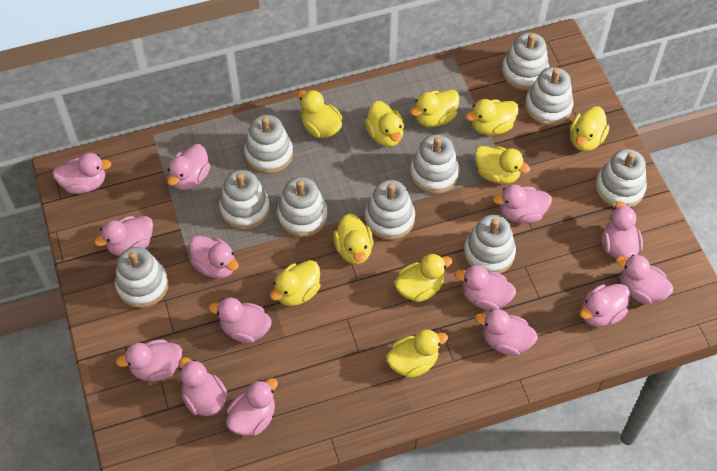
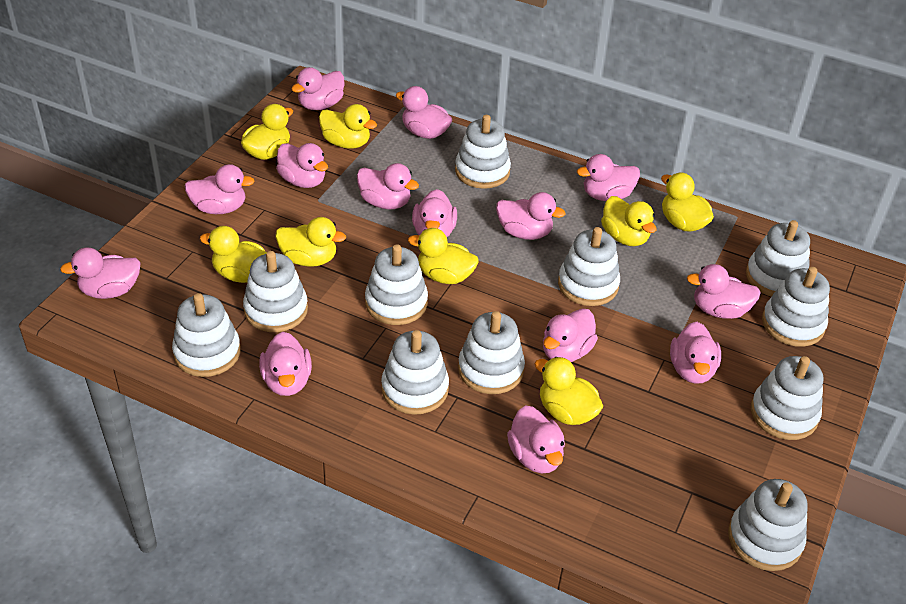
white stacking toy: [115,247,169,308] [219,170,270,230] [244,115,293,174] [277,177,328,237] [365,180,415,240] [410,134,460,194] [464,215,516,274] [502,32,549,90] [525,67,574,126] [595,149,647,208] = 10 -> [172,293,241,377] [243,251,308,332] [365,244,428,325] [381,330,449,415] [455,115,511,189] [458,311,525,394] [558,227,620,306] [728,479,808,571] [746,220,810,297] [751,356,823,440] [762,267,830,347] = 11
yellow duck: [270,260,320,306] [297,90,342,138] [333,213,374,264] [365,101,404,147] [386,330,448,378] [394,254,453,302] [410,89,459,127] [466,99,519,135] [475,146,530,184] [570,106,609,151] = 10 -> [200,226,267,283] [241,104,293,160] [275,217,346,267] [319,104,377,149] [408,228,479,284] [535,357,604,425] [601,196,657,246] [661,173,714,232] = 8

